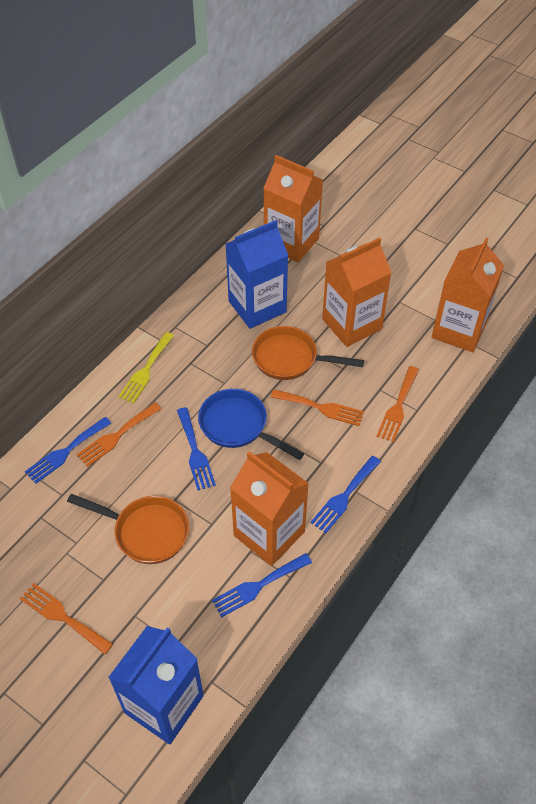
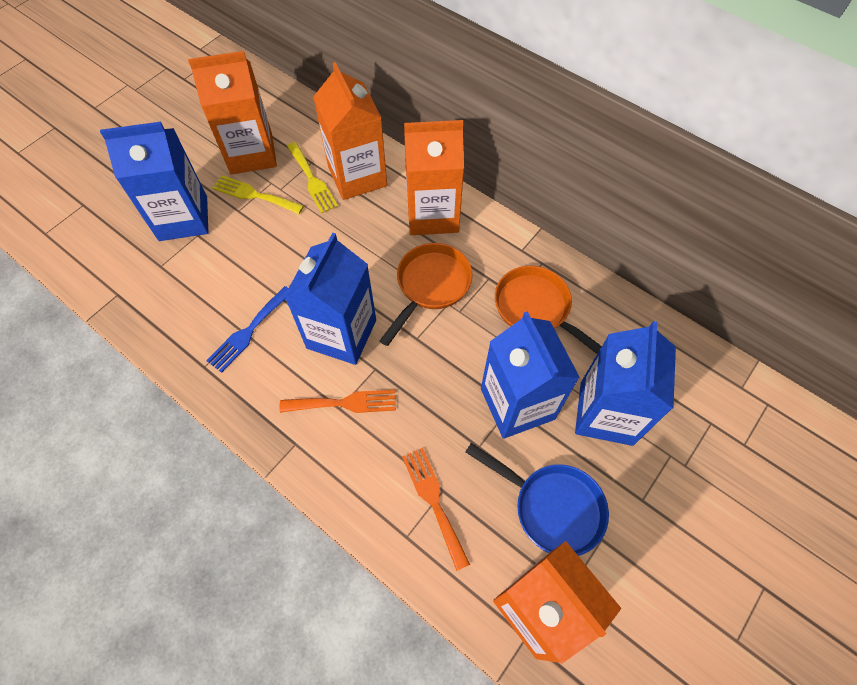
blue carton: [108,626,204,744] [226,220,288,329] = 2 -> [100,122,208,241] [284,233,376,365] [481,311,580,439] [575,321,676,446] = 4
blue fork: [25,417,112,484] [177,407,216,490] [212,553,312,618] [310,456,381,533] = 4 -> [206,286,288,373] = 1
orange fork: [20,583,113,654] [76,403,161,467] [270,389,364,426] [376,366,419,442] = 4 -> [279,390,396,413] [402,448,470,571] = 2
yellow fork: [118,332,174,404] = 1 -> [212,175,304,214] [287,142,338,213] = 2

